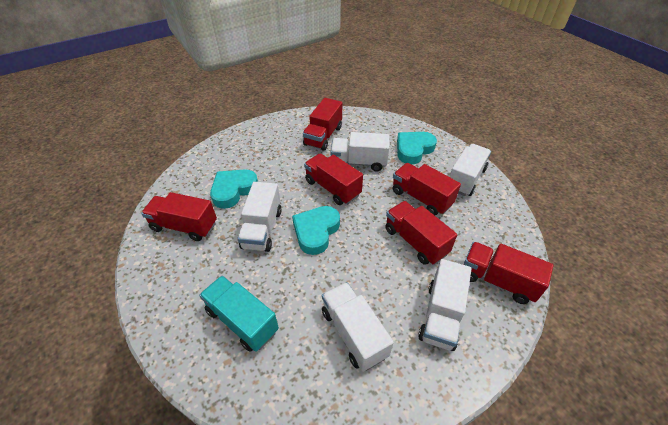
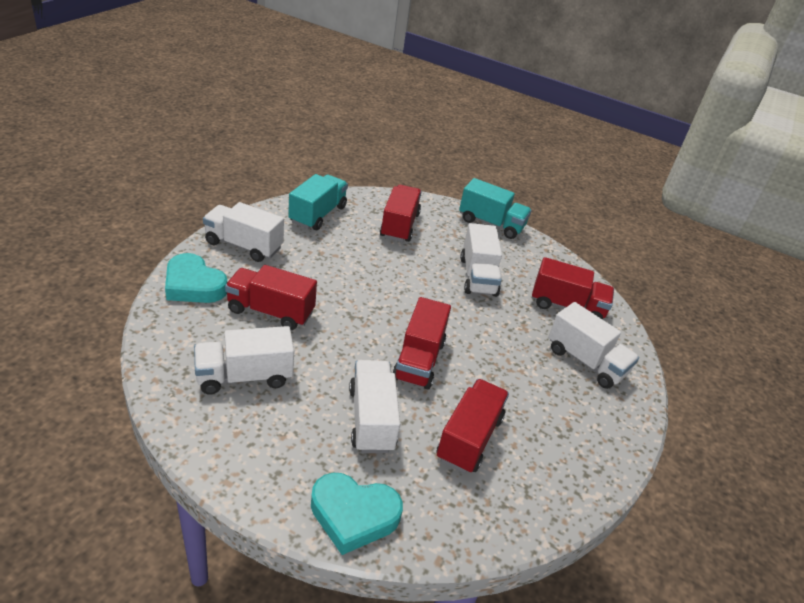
red truck: [141,192,217,241] [303,98,342,151] [304,153,363,205] [385,201,457,265] [393,163,461,215] [464,242,554,304] = 6 -> [225,265,317,330] [380,185,422,242] [392,297,451,390] [436,379,509,473] [532,257,614,320] = 5
turquoise heart: [210,169,258,209] [292,206,340,255] [397,132,437,164] = 3 -> [165,253,227,303] [311,473,403,555] = 2
turquoise truck: [199,276,279,352] = 1 -> [288,174,348,230] [459,178,532,239] = 2

